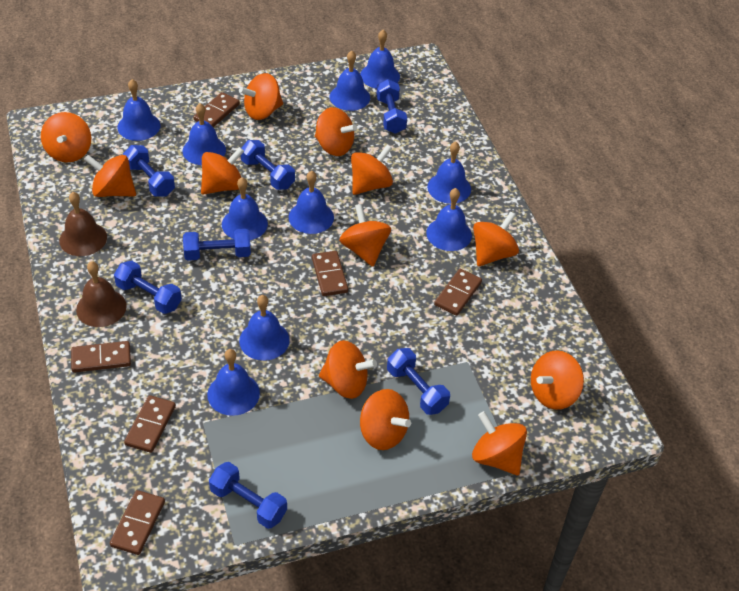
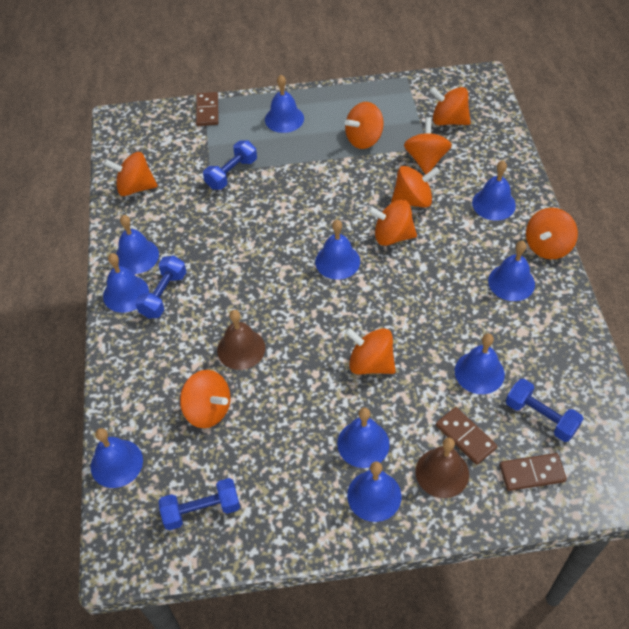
blue dumbbell: [114,261,182,314] [123,145,175,197] [183,229,251,261] [209,462,287,529] [241,140,295,190] [376,79,407,134] [387,348,450,415] = 7 -> [135,256,186,319] [159,478,240,530] [203,141,257,190] [506,379,584,442] = 4
brown domino: [71,341,131,373] [110,490,165,555] [124,395,176,453] [193,92,240,127] [312,251,348,296] [434,269,482,316] = 6 -> [196,92,219,126] [436,407,497,465] [500,453,567,491] = 3
orange spinning top: [41,112,91,163] [84,155,136,197] [201,147,244,195] [239,73,283,120] [315,107,357,156] [319,340,377,399] [339,204,391,267] [351,145,393,195] [360,389,411,450] [472,411,527,475] [473,211,519,266] [531,351,584,410] = 12 -> [104,152,158,196] [180,370,230,428] [345,102,384,149] [345,328,396,375] [368,200,417,246] [391,166,440,208] [404,117,452,174] [429,87,471,125] [526,208,578,259] = 9

